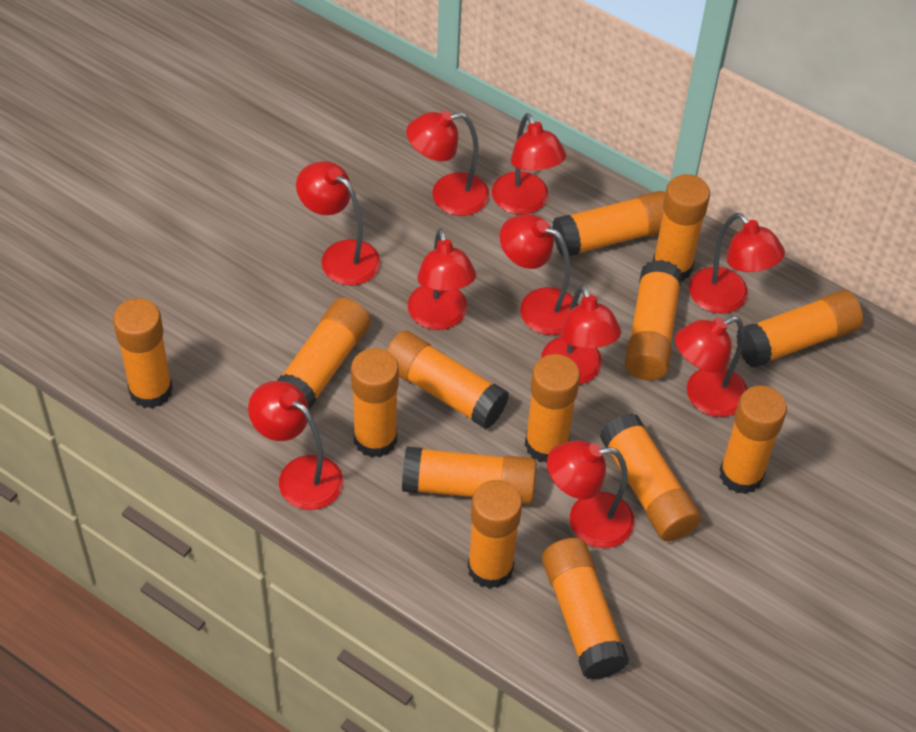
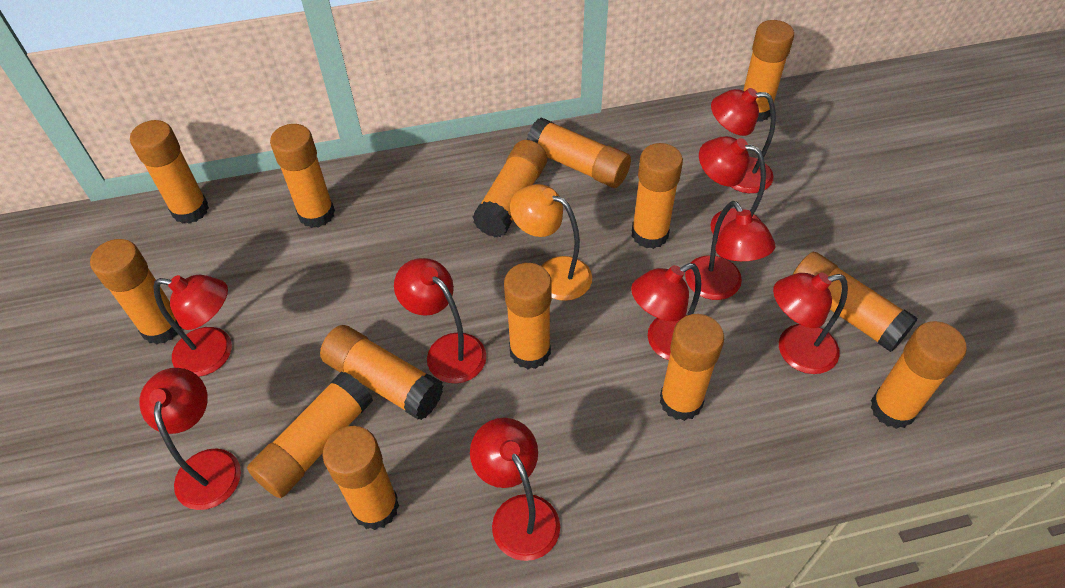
orange lamp: none = 0 -> [510,184,592,301] = 1
red lamp: [248,381,343,510] [296,161,380,286] [406,110,489,216] [408,229,476,330] [492,113,566,215] [500,214,578,335] [541,284,621,385] [547,440,634,548] [675,316,747,417] [689,213,785,314] = 10 -> [139,368,241,510] [154,274,232,377] [394,258,487,384] [470,418,560,561] [631,263,701,360] [685,201,775,300] [699,136,766,238] [711,88,776,193] [773,272,848,374] = 9

